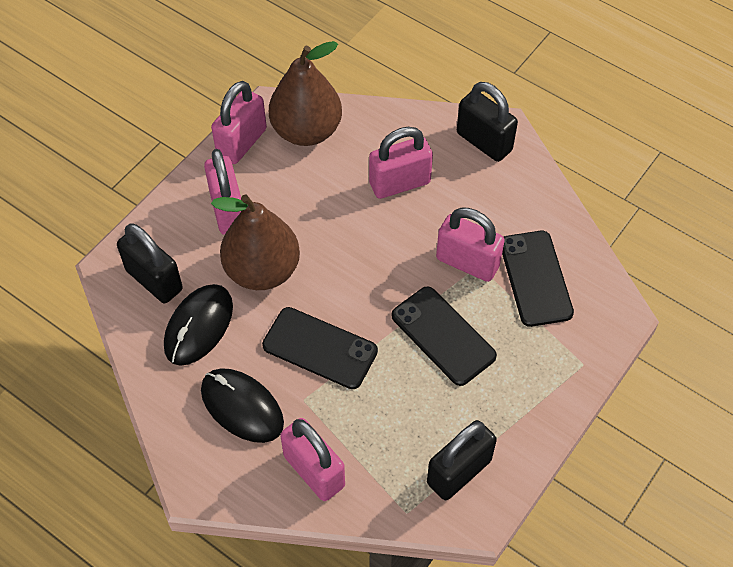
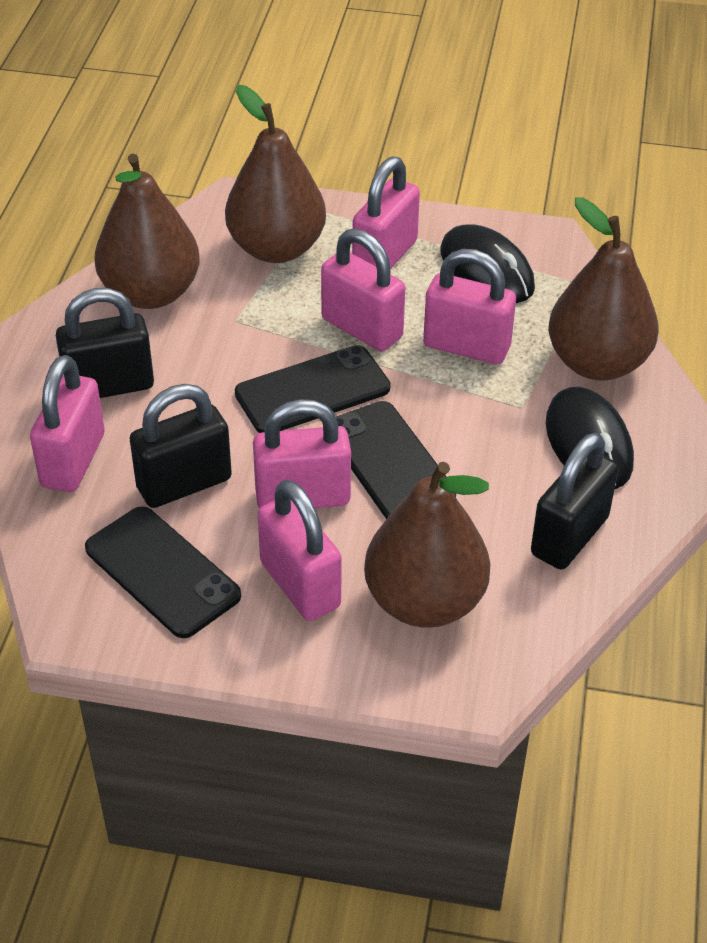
brown pear: [211,194,300,290] [269,41,342,146] = 2 -> [94,154,200,309] [225,85,326,263] [364,462,490,628] [548,197,659,381] = 4
pink padlock: [204,149,241,235] [211,81,267,164] [280,418,345,501] [369,127,433,199] [436,208,505,282] = 5 -> [30,355,105,492] [253,399,351,509] [258,480,342,621] [321,229,405,351] [352,156,420,268] [423,249,516,364] = 6

